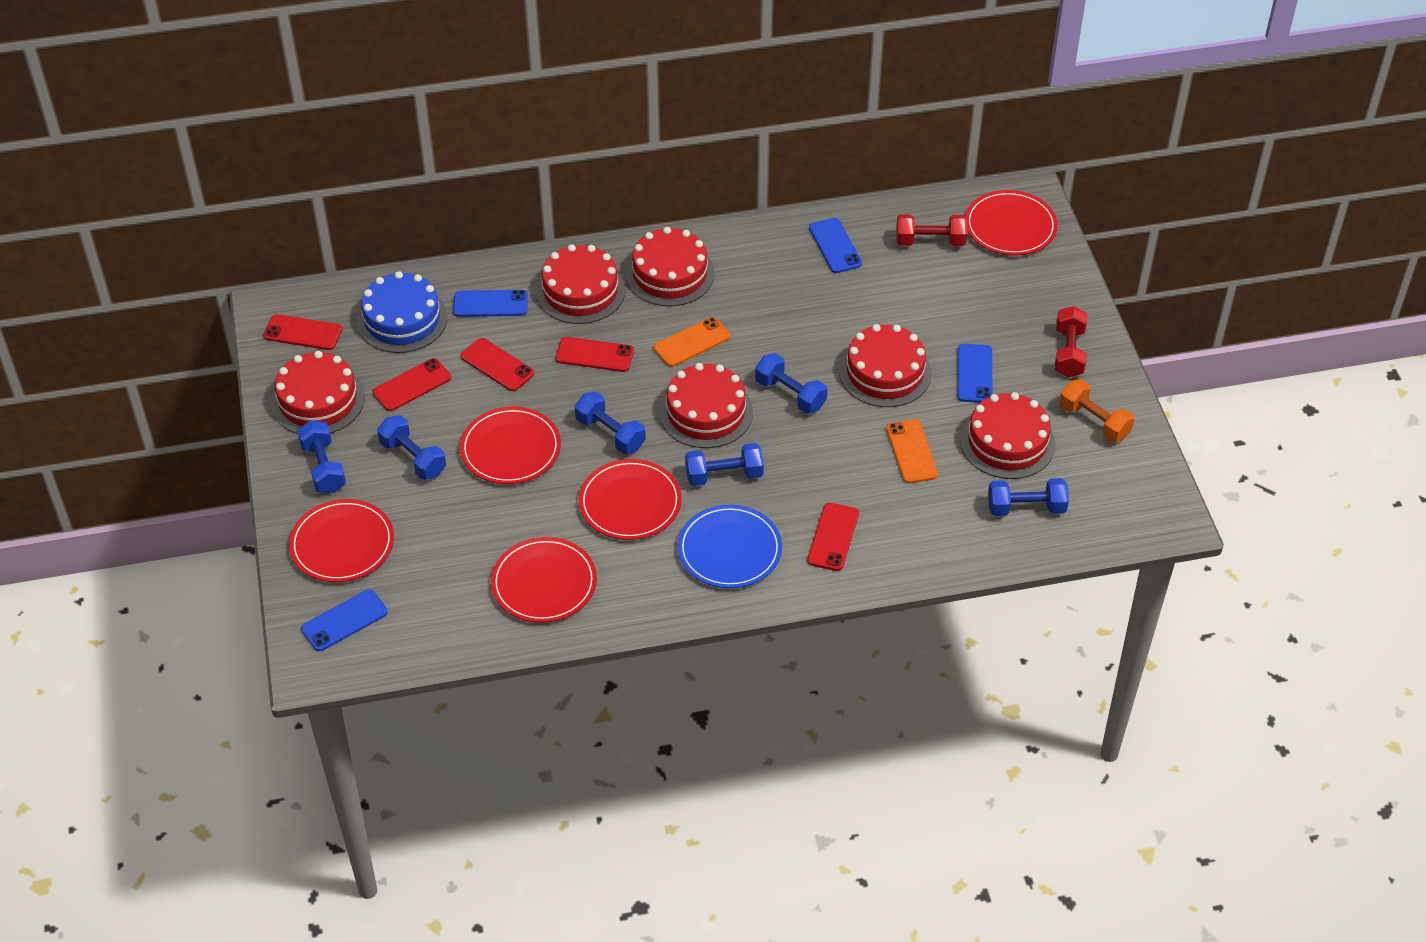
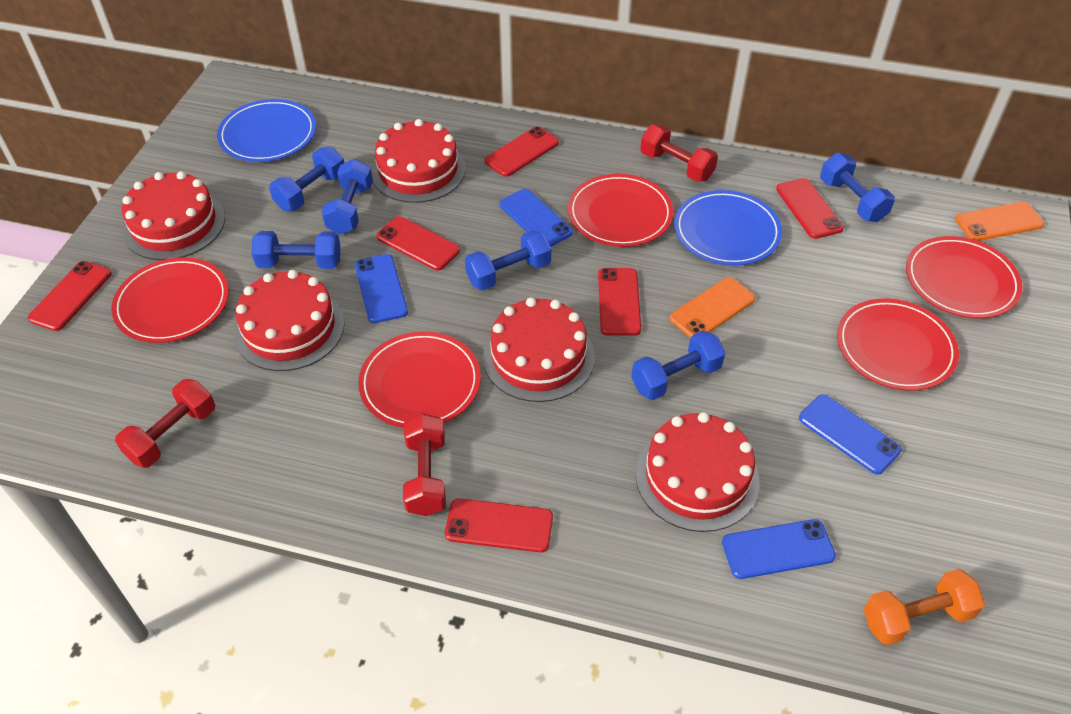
blue cake: [357,271,448,353] = 1 -> none = 0
blue plate: [678,505,782,588] = 1 -> [217,99,316,162] [674,190,782,266] = 2
red cake: [271,351,365,434] [536,244,626,324] [626,227,715,306] [659,363,753,448] [839,324,932,407] [960,392,1055,479] = 6 -> [122,171,225,260] [234,270,345,371] [371,119,466,203] [483,298,595,402] [635,412,759,532] = 5
red dumbbell: [896,214,967,246] [1055,306,1087,378] = 2 -> [115,379,215,468] [403,413,446,516] [640,124,718,182] = 3
red phone: [263,314,342,350] [373,358,451,411] [460,338,534,391] [556,337,634,372] [807,503,859,571] = 5 -> [28,261,112,331] [376,216,460,271] [445,498,553,553] [484,126,559,177] [598,268,641,336] [776,178,844,239] = 6

